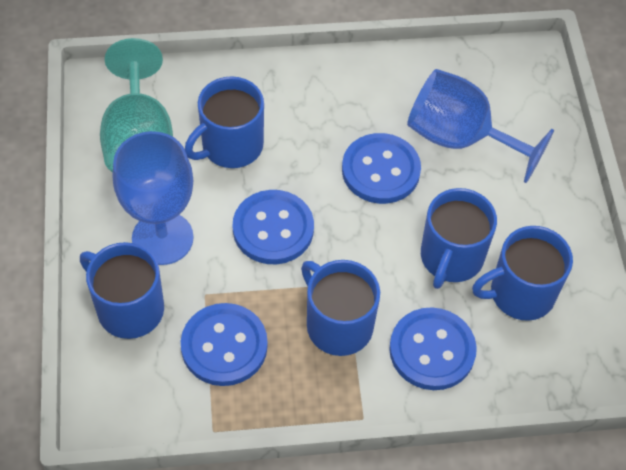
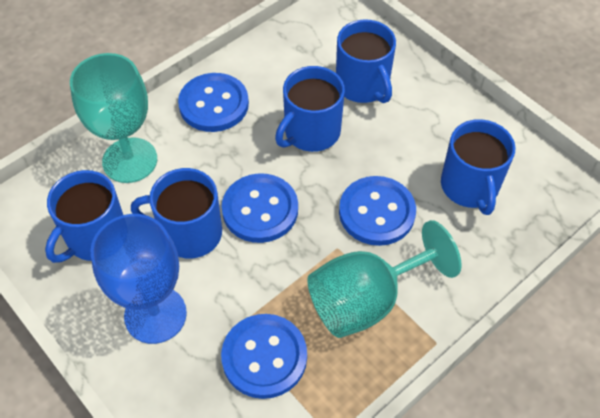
blue goblet: [113,131,194,265] [407,69,554,183] = 2 -> [90,214,187,344] = 1
turquoise goblet: [100,38,173,172] = 1 -> [70,53,157,183] [307,220,462,338] = 2

